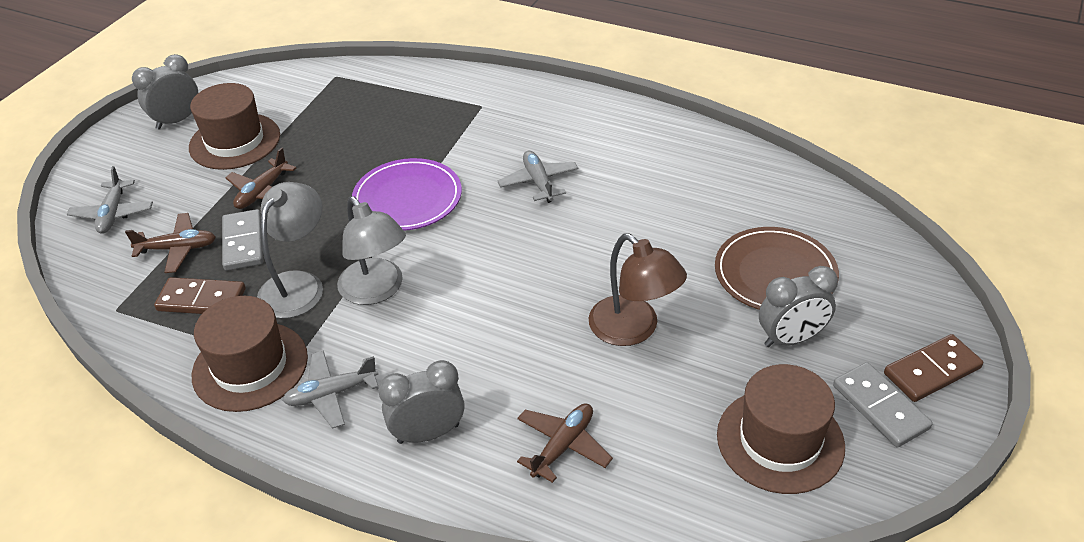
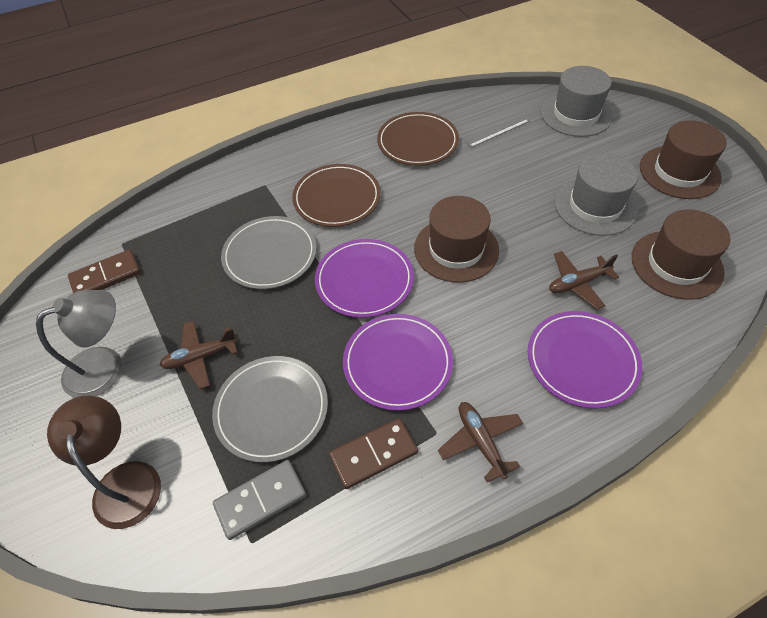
brown plate: [715,227,839,310] = 1 -> [292,164,381,227] [377,112,459,166] = 2
grey clock: [132,54,199,130] [378,360,464,444] [759,266,838,347] = 3 -> none = 0
grey domino: [222,209,263,271] [833,362,933,448] = 2 -> [213,460,306,540] = 1
grey hat: none = 0 -> [541,66,613,137] [555,153,638,236] = 2
grey lamp: [257,182,323,319] [337,196,406,305] = 2 -> [36,290,122,398] = 1
grey plane: [67,166,153,234] [283,350,378,429] [497,150,578,203] = 3 -> none = 0
grey plate: none = 0 -> [212,356,328,462] [221,216,317,289] = 2
grey ruler: none = 0 -> [464,115,530,148] = 1
purple plate: [352,158,462,231] = 1 -> [315,239,414,318] [343,314,453,411] [528,311,643,408] = 3

